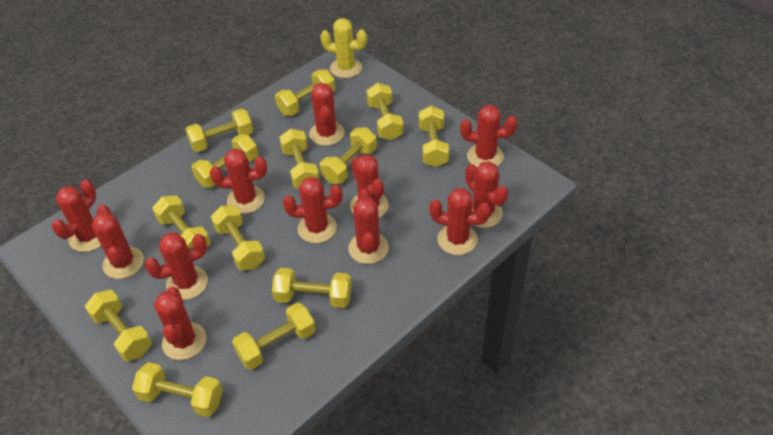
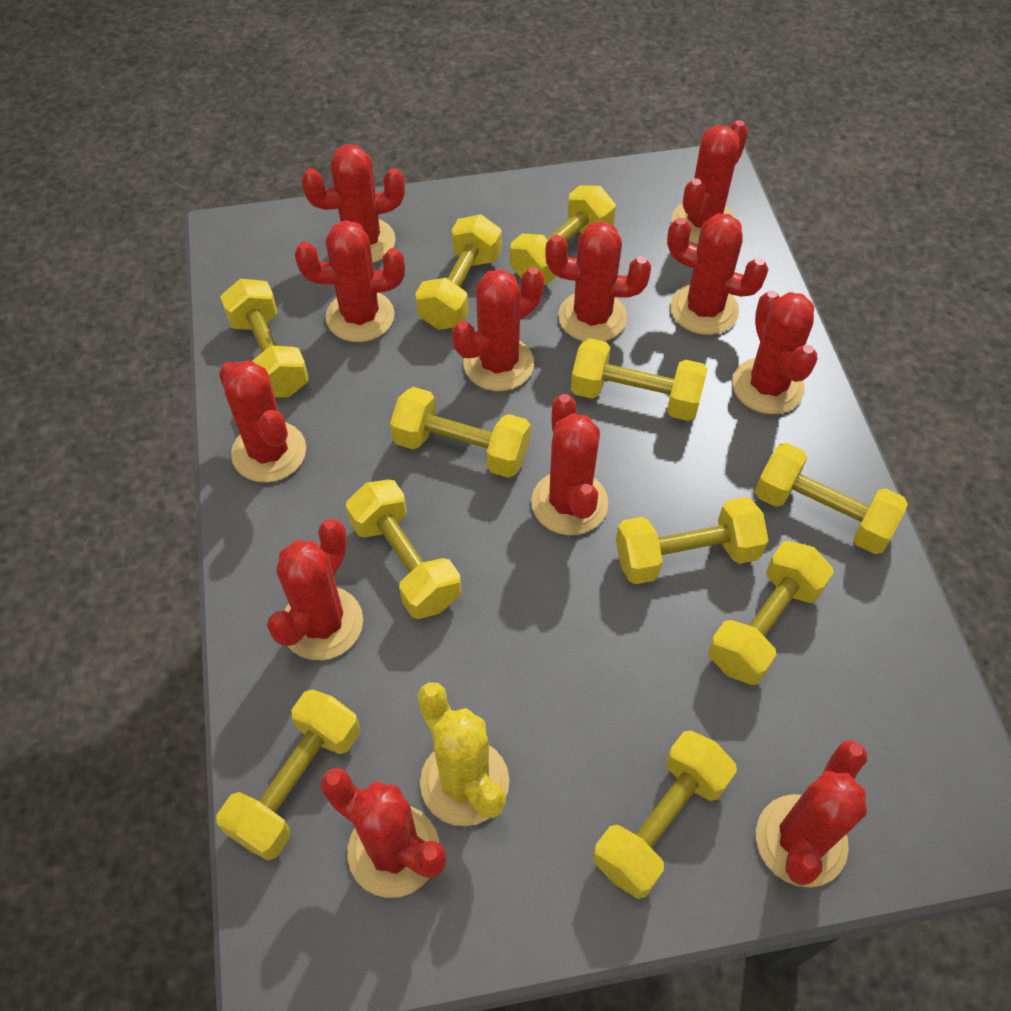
yellow dumbbell: [85,290,152,361] [132,362,223,417] [152,195,211,249] [185,108,253,152] [191,134,258,188] [211,205,265,270] [232,303,316,370] [272,268,352,308] [275,69,335,116] [279,129,319,189] [320,127,377,184] [367,83,404,140] [419,106,449,167] = 13 -> [216,689,360,860] [220,279,309,398] [346,480,461,619] [390,387,531,478] [415,214,502,330] [510,185,616,285] [571,338,708,421] [593,730,737,899] [616,497,769,584] [708,541,834,685] [755,443,908,554] = 11

